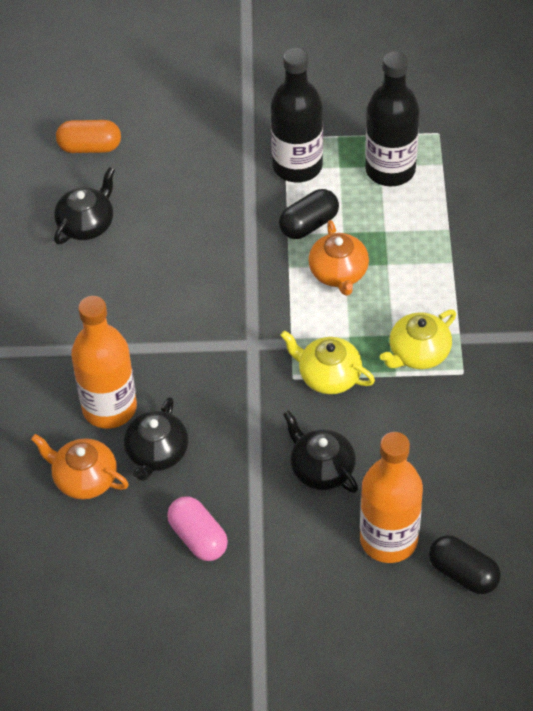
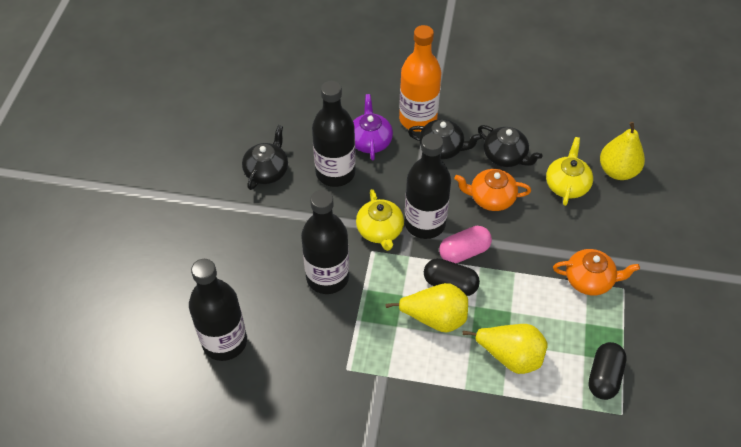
black bottle: [271,48,323,183] [365,51,420,186] = 2 -> [189,259,247,361] [301,190,349,294] [312,81,356,187] [405,133,451,239] = 4
orange bottle: [71,296,137,429] [360,432,423,563] = 2 -> [399,25,441,132] = 1
orange capsule: [56,120,121,153] = 1 -> none = 0
purple teapot: none = 0 -> [353,94,393,161] = 1
yellow pear: none = 0 -> [385,283,468,333] [462,324,548,374] [600,122,645,180] = 3

